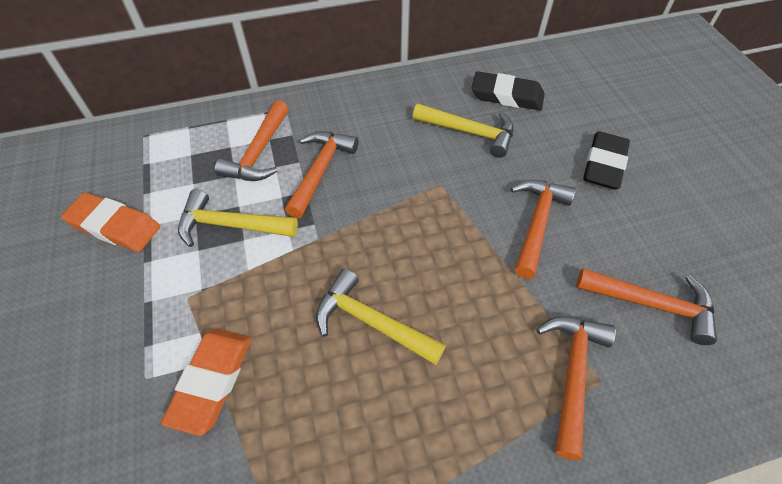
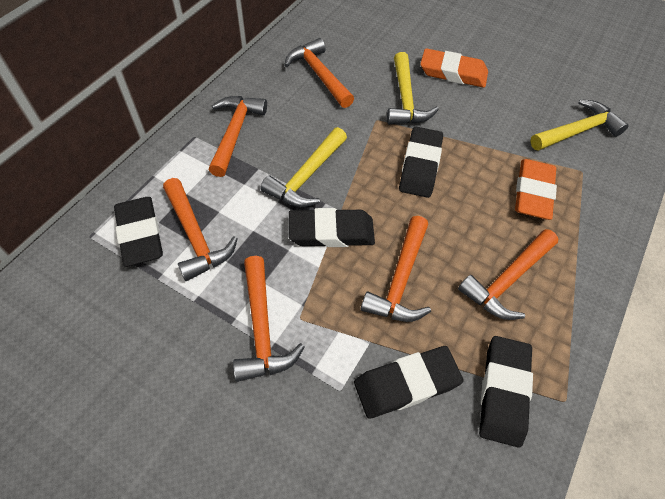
black eraser: [472,71,545,111] [583,131,630,189] = 2 -> [114,197,163,267] [289,208,375,247] [354,346,464,419] [399,127,443,198] [479,336,533,447] = 5
orange hammer: [215,100,289,181] [285,131,359,219] [511,180,576,279] [537,317,616,461] [576,268,717,345] = 5 -> [163,178,238,281] [209,96,267,177] [233,256,304,382] [284,38,354,108] [361,216,431,322] [458,229,558,320] = 6

